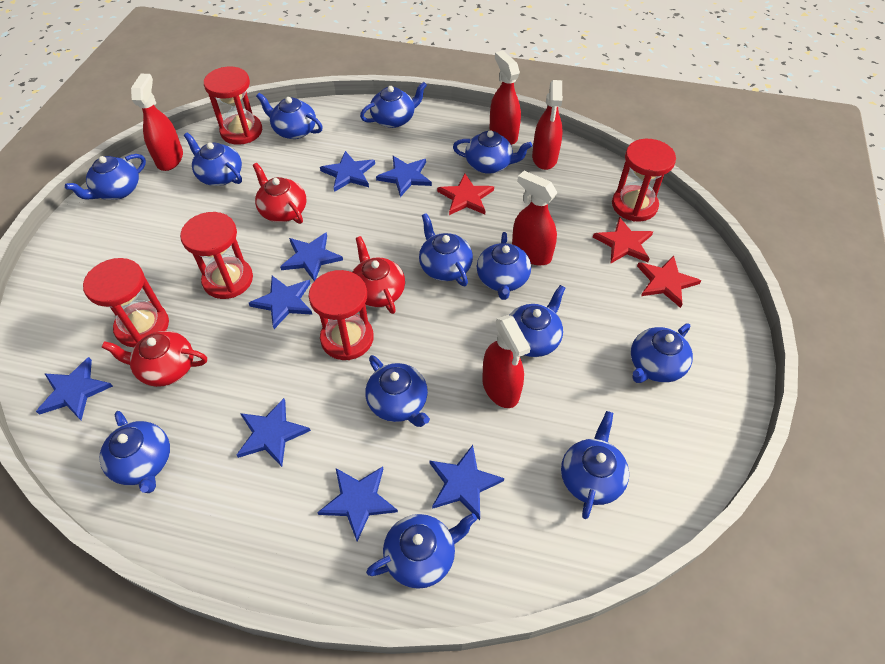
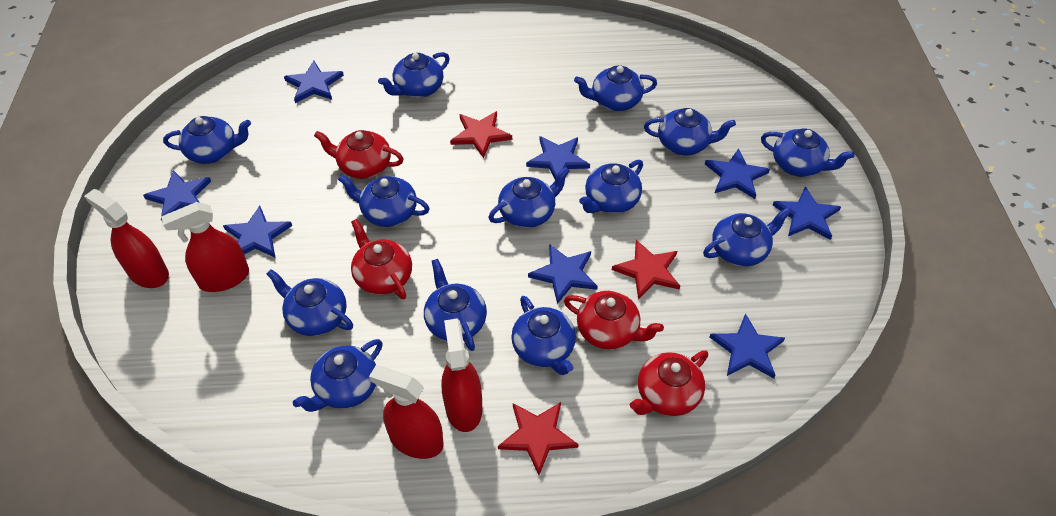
red hourglass: [83,258,169,347] [180,212,253,299] [204,66,262,145] [309,270,374,360] [612,139,676,222] = 5 -> none = 0
red spray bottle: [131,74,183,171] [482,315,531,408] [489,51,521,145] [512,171,557,266] [532,80,563,170] = 5 -> [84,189,169,288] [161,202,249,292] [369,365,444,459] [441,319,482,432] = 4
red teapot: [101,331,207,387] [253,163,306,224] [352,236,405,314] = 3 -> [314,130,404,179] [351,219,412,299] [564,291,664,349] [630,350,708,416] = 4

